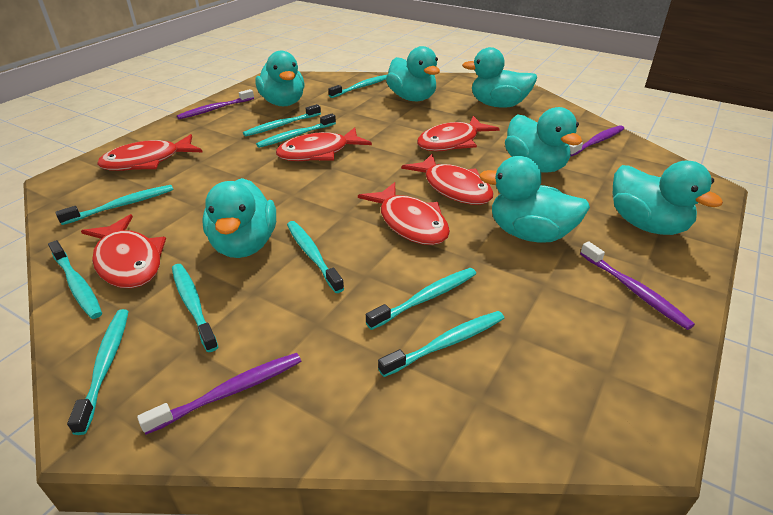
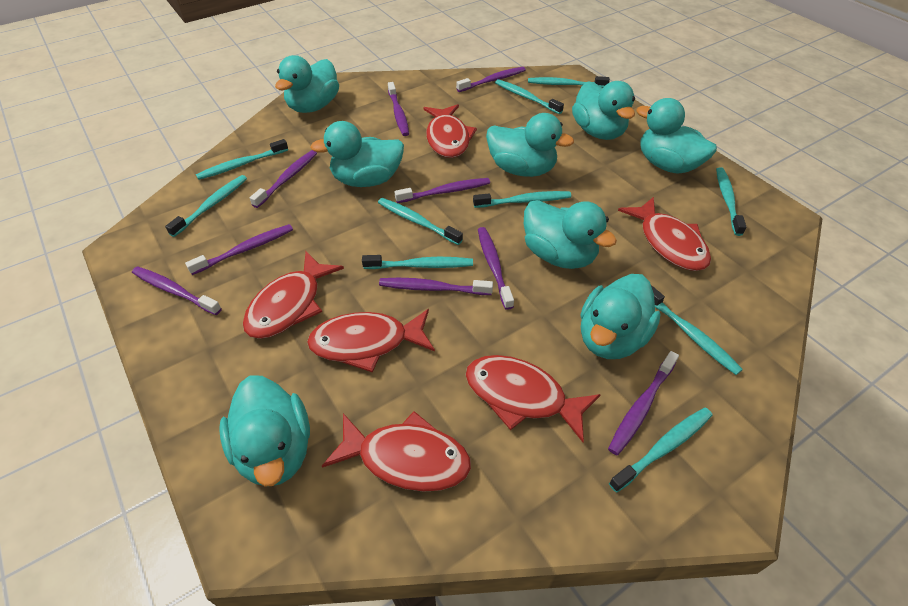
purple toothbrush: [137,353,301,435] [177,89,254,119] [569,125,624,157] [580,242,695,330] = 4 -> [132,266,222,315] [185,224,293,275] [250,150,317,208] [379,278,493,295] [388,82,409,136] [394,178,490,203] [456,67,526,92] [478,227,514,310] [608,351,679,455] = 9
turquoise duck: [202,178,276,258] [255,51,305,106] [386,46,440,101] [462,47,537,108] [479,156,590,242] [505,107,582,173] [613,161,723,235] = 7 -> [219,375,310,487] [275,55,339,113] [310,121,404,187] [486,113,574,177] [524,200,617,269] [572,81,635,140] [581,274,661,359] [636,98,717,173] = 8

